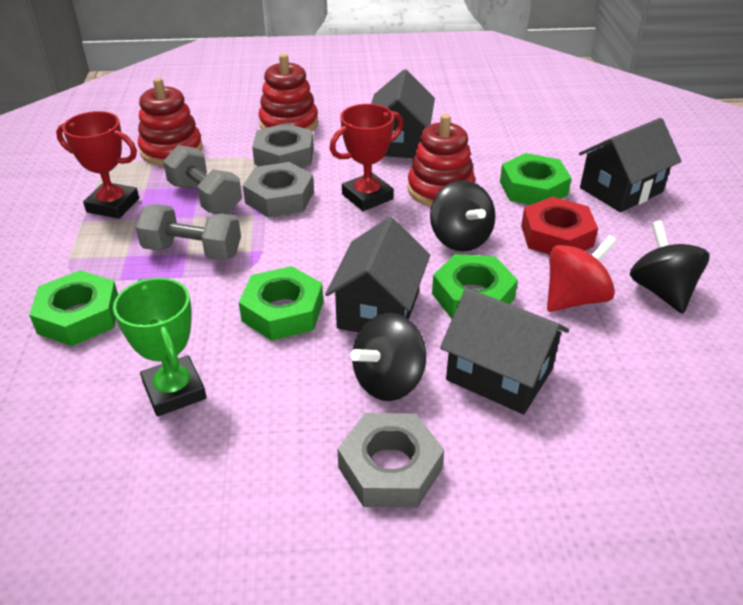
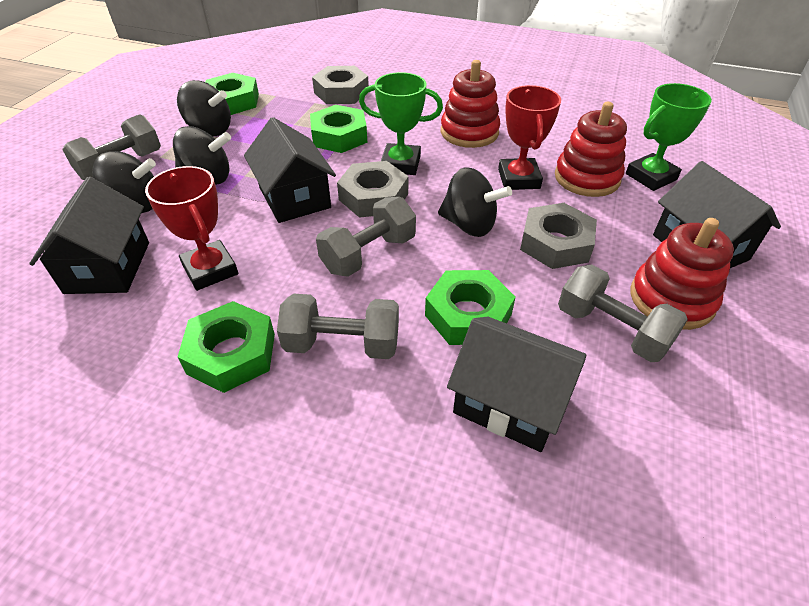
black spinning top: [350,313,426,401] [430,180,496,251] [630,220,710,314] = 3 -> [92,151,156,213] [173,126,231,185] [177,80,231,136] [438,167,512,237] = 4
green trophy: [113,278,206,417] = 1 -> [359,72,443,175] [626,83,712,191] = 2
grey dumbbell: [136,204,241,261] [163,145,242,214] = 2 -> [62,114,161,180] [277,294,399,359] [316,197,416,277] [558,265,688,362] = 4
red nut: [521,197,598,255] = 1 -> none = 0
red spinning top: [547,235,617,312] = 1 -> none = 0

